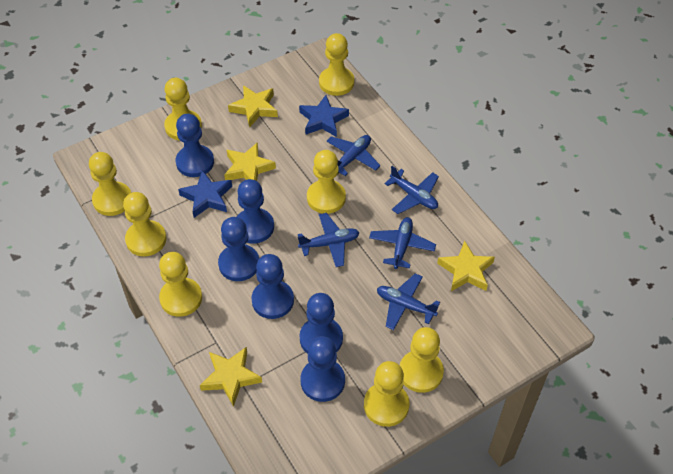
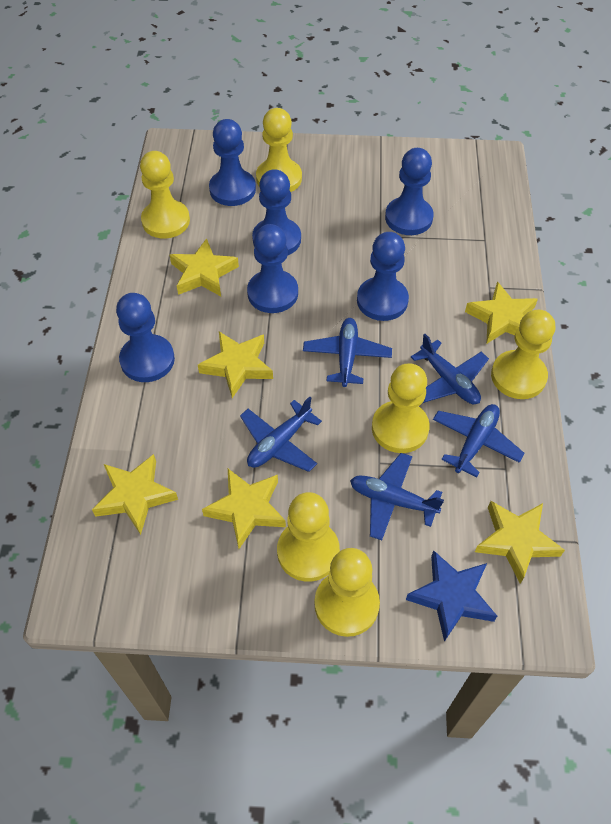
blue star: [178,170,232,218] [299,95,349,137] = 2 -> [406,550,497,642] = 1
yellow pawn: [89,152,131,216] [123,192,167,256] [159,252,202,317] [164,78,202,141] [307,150,346,214] [319,33,354,96] [364,361,409,427] [400,327,444,393] = 8 -> [140,151,190,239] [256,108,302,192] [277,492,340,582] [314,548,380,637] [372,363,430,453] [491,310,555,399] = 6
yellow star: [200,347,262,407] [224,142,276,181] [228,85,278,127] [437,241,495,291] = 4 -> [92,454,178,535] [170,238,239,296] [198,332,273,398] [202,469,286,549] [465,281,538,344] [475,501,565,584] = 6

